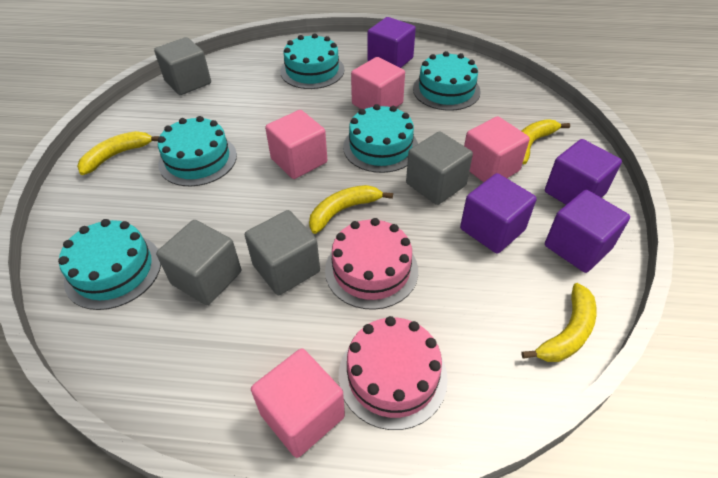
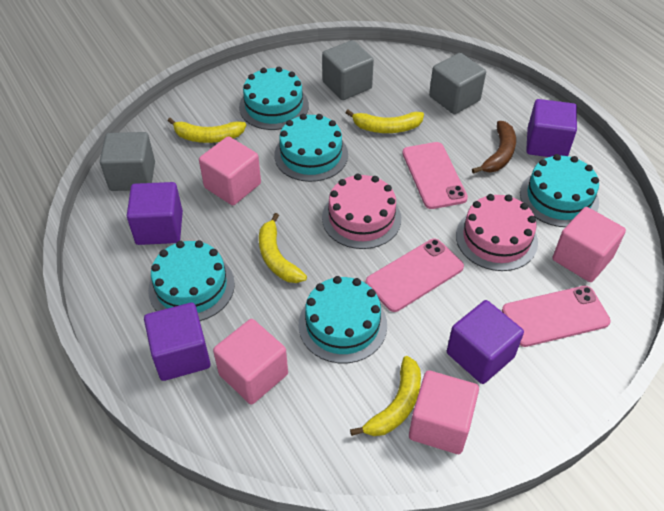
brown banana: none = 0 -> [472,121,516,174] = 1
grey cube: [154,37,211,95] [156,220,241,305] [245,210,320,295] [406,131,473,205] = 4 -> [100,132,155,191] [322,40,374,100] [429,53,486,114] = 3
pink phone: none = 0 -> [366,239,464,312] [402,142,468,209] [502,286,611,347] = 3

